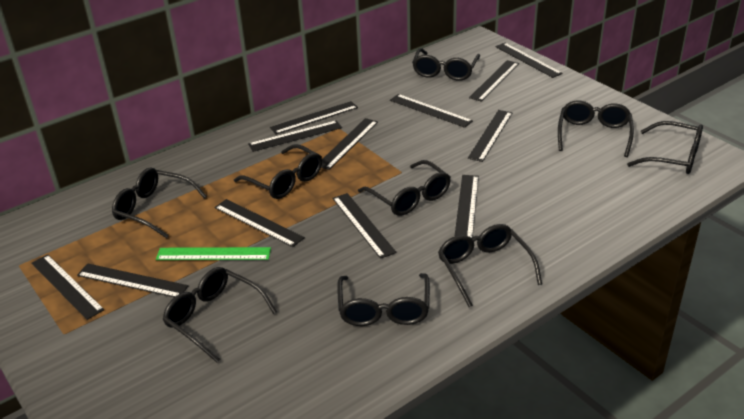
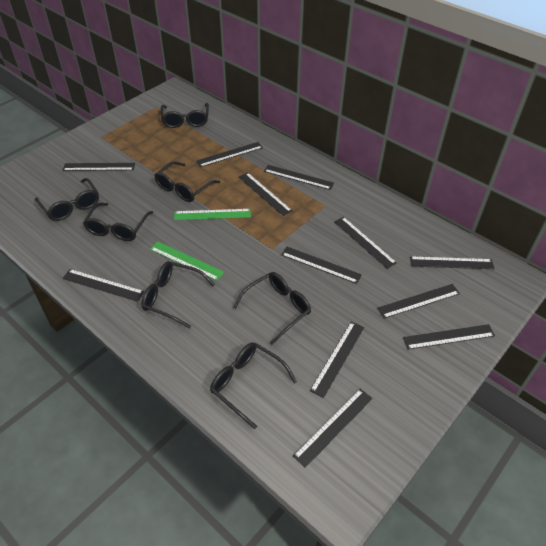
black glasses: [112,167,207,238] [163,267,277,363] [234,144,322,199] [337,273,430,326] [358,160,451,216] [412,48,480,81] [438,224,542,307] [558,100,634,157] [627,121,703,174] = 9 -> [35,178,99,221] [83,203,153,241] [142,261,215,328] [154,161,220,202] [161,103,209,128] [210,342,297,429] [233,272,311,345] = 7
green ruler: [156,247,271,260] = 1 -> [150,241,224,281] [174,209,251,220] = 2

